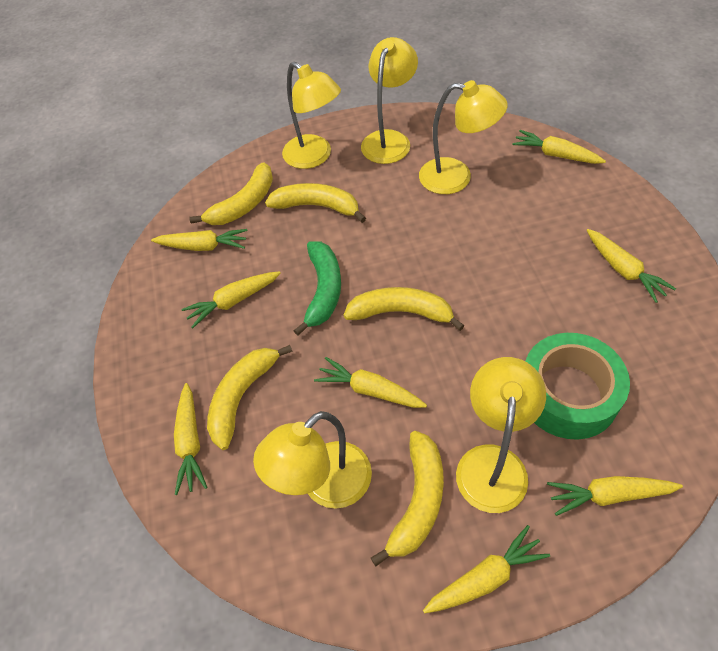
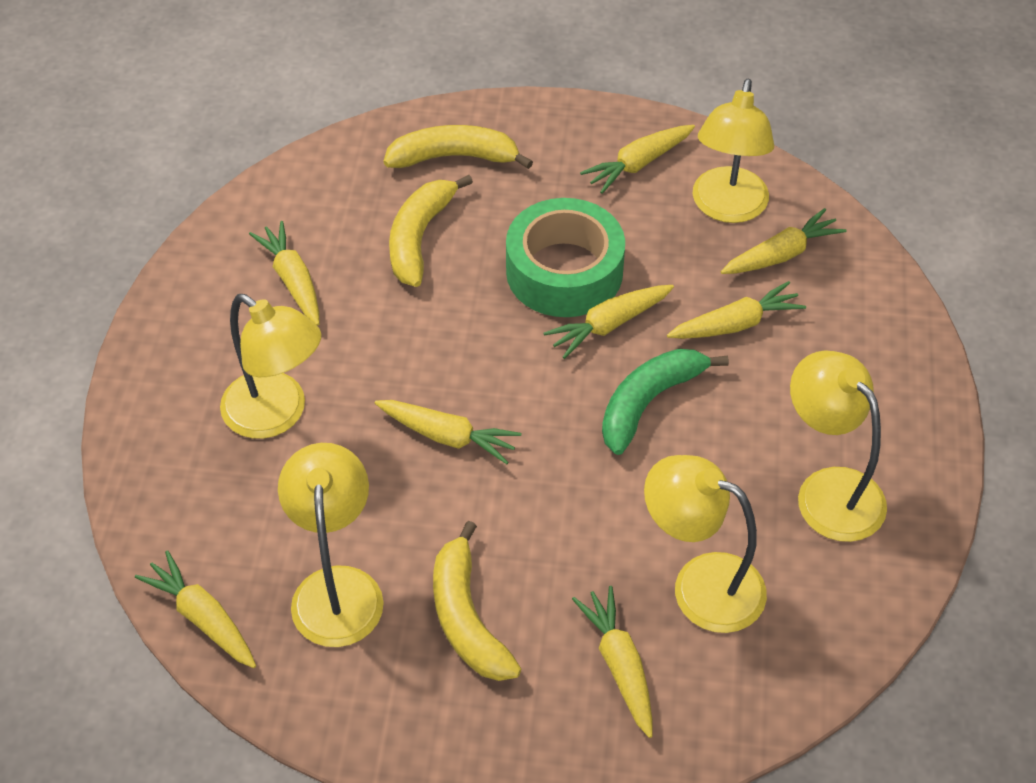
yellow banana: [189,162,273,225] [207,345,292,450] [265,183,366,223] [344,287,465,331] [371,431,444,566] = 5 -> [384,125,533,169] [389,175,473,287] [433,521,521,681] = 3

